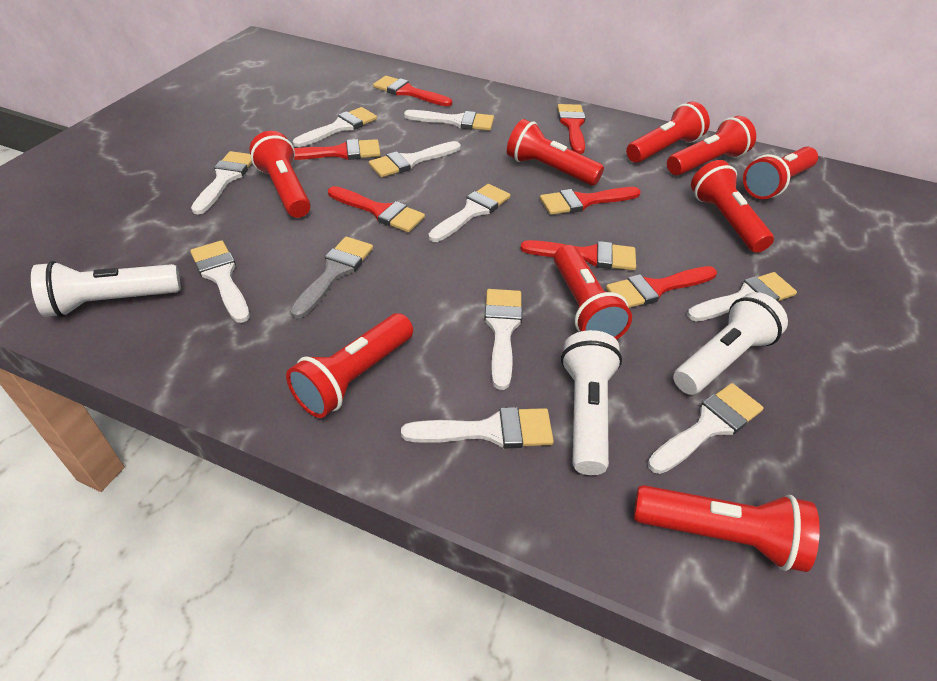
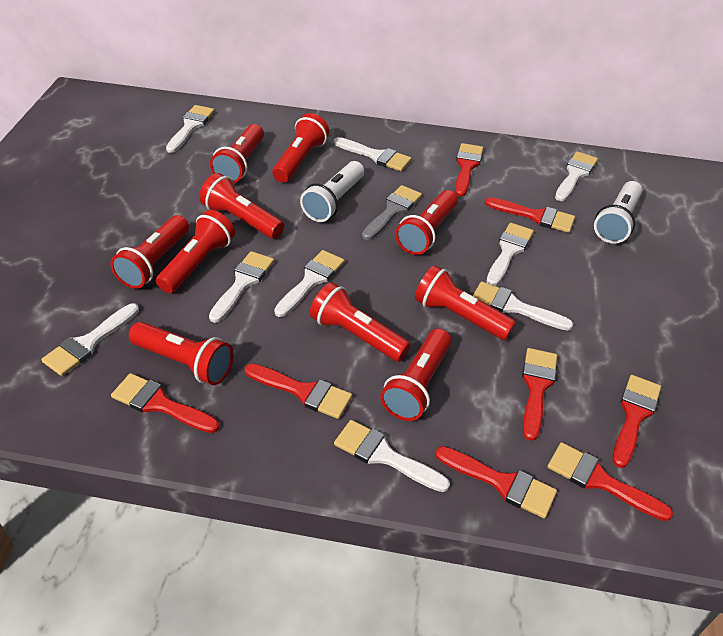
red brush: [294,139,381,160] [328,186,425,232] [373,76,452,106] [520,240,636,270] [540,187,641,215] [557,104,586,154] [606,266,717,308] = 7 -> [111,373,219,433] [245,363,352,419] [435,446,557,518] [455,143,483,197] [485,197,575,233] [522,348,557,441] [547,442,673,521] [613,375,661,468] = 8
red flashlight: [249,131,311,218] [286,313,413,418] [507,119,604,185] [554,245,632,340] [626,102,710,163] [634,485,820,572] [667,116,756,176] [691,160,774,253] [743,147,818,199] = 9 -> [110,215,189,289] [129,322,233,385] [156,210,235,293] [199,173,284,239] [210,124,264,183] [272,113,329,183] [310,282,411,362] [380,329,451,421] [395,190,458,255] [415,265,516,340] = 10
white brush: [190,240,250,323] [191,151,252,215] [293,107,377,147] [369,141,461,177] [401,407,554,448] [404,110,494,131] [428,184,511,242] [484,289,522,390] [648,383,764,474] [687,272,797,321] = 10 -> [41,303,139,376] [166,105,214,153] [209,251,274,323] [274,250,345,317] [333,137,412,171] [334,420,450,492] [473,281,573,331] [486,223,534,286] [555,151,598,201] = 9
white flashlight: [31,261,181,317] [561,330,622,475] [673,292,788,395] = 3 -> [300,161,364,222] [594,181,643,244] = 2

